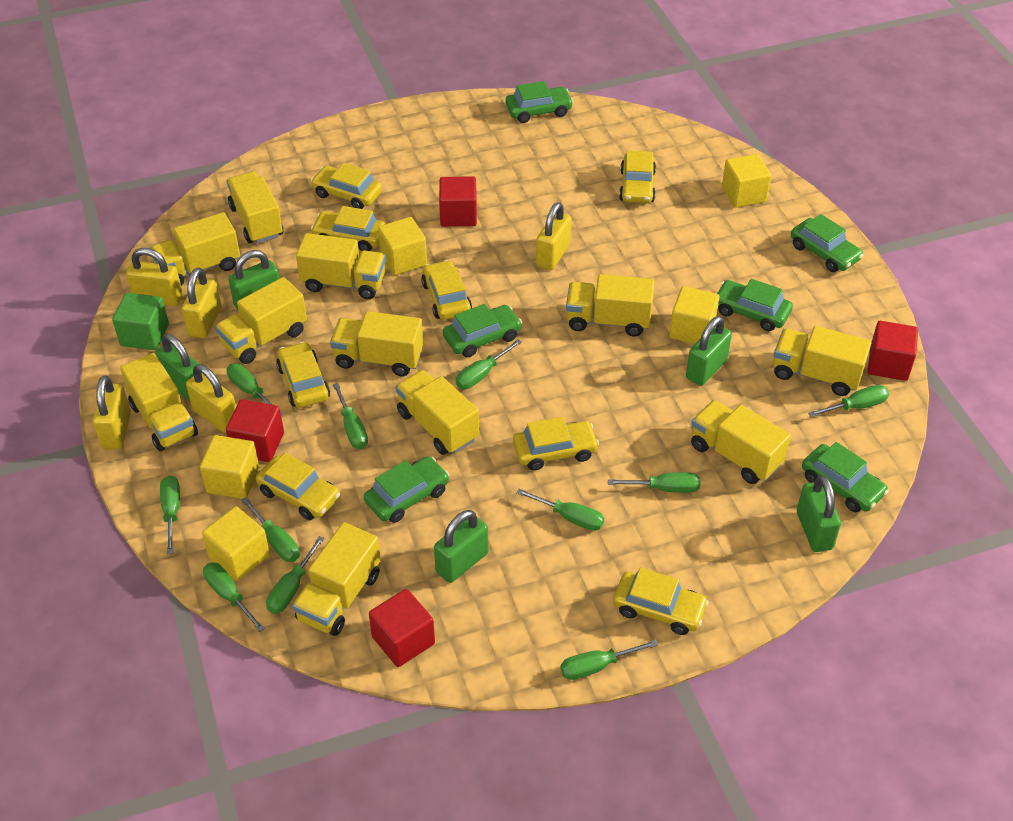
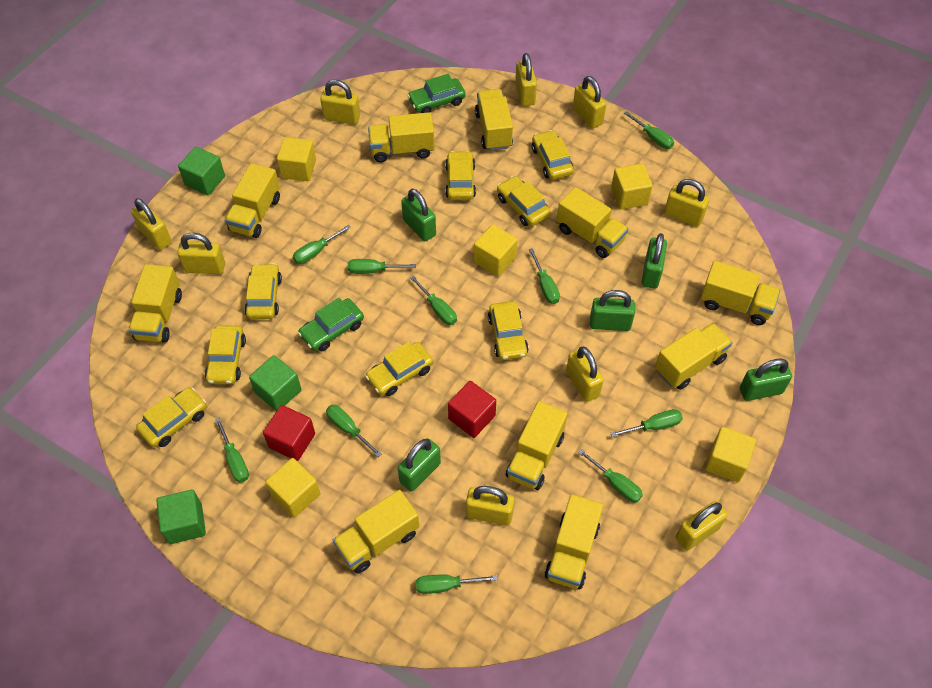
green car: [364,456,449,523] [443,304,522,357] [505,81,573,123] [716,279,793,331] [791,214,863,272] [802,442,889,512] = 6 -> [298,298,364,351] [407,74,466,113] = 2
green cube: [112,293,169,350] = 1 -> [156,489,206,544] [178,147,225,195] [249,355,302,411] = 3
green screwdriver: [160,476,180,554] [203,562,265,632] [227,363,284,416] [241,497,300,562] [266,536,324,614] [333,383,368,449] [456,339,522,389] [516,489,604,531] [560,640,658,680] [608,472,700,493] [808,385,889,417] = 11 -> [215,418,249,483] [293,225,351,264] [326,405,382,457] [348,259,416,274] [410,276,457,325] [416,574,498,594] [529,248,560,304] [578,449,643,503] [610,409,683,437] [624,111,674,149] = 10
red cube: [226,399,284,462] [369,589,435,667] [439,176,477,227] [868,321,918,381] = 4 -> [263,405,315,461] [448,381,496,438] = 2
yellow padlock: [93,375,131,449] [126,248,183,306] [182,267,221,338] [186,364,236,433] [536,202,571,270] = 5 -> [131,198,172,250] [177,233,225,274] [320,80,360,125] [466,486,514,526] [515,53,537,106] [566,347,604,402] [573,76,606,128] [664,179,709,227] [676,501,728,551] = 9
yellow truck: [120,353,198,451] [150,212,240,286] [215,277,307,364] [226,171,283,244] [292,522,381,636] [296,233,386,299] [330,311,423,376] [395,370,479,455] [566,274,654,337] [691,400,791,484] [773,326,871,396] = 11 -> [129,264,182,342] [225,163,280,238] [333,490,419,573] [368,112,435,162] [475,89,513,151] [506,401,568,490] [545,494,603,589] [557,187,628,258] [655,323,732,390] [701,261,780,325] = 10

